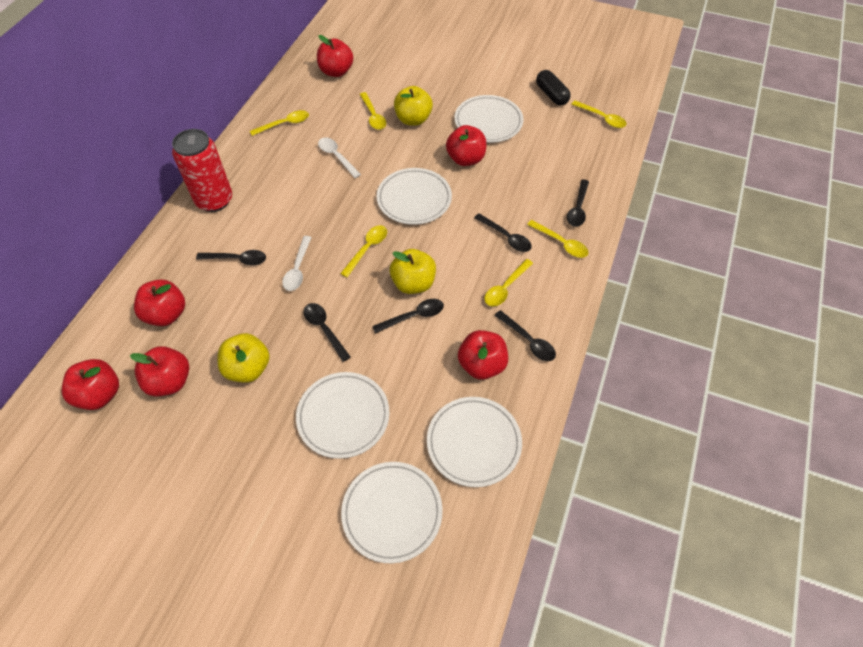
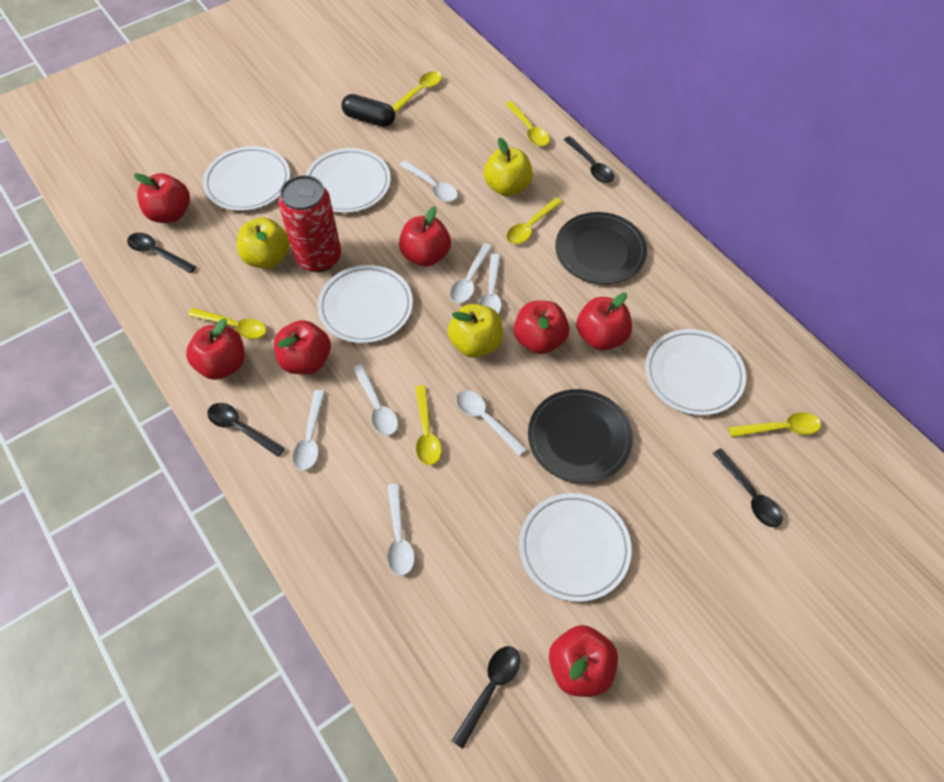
black plate: none = 0 -> [528,389,633,483] [555,212,647,284] = 2
black spoon: [196,250,266,265] [303,303,351,362] [372,299,444,334] [474,213,532,252] [494,310,556,361] [567,179,589,227] = 6 -> [127,232,197,273] [207,403,285,457] [452,646,520,749] [564,136,614,183] [713,448,783,527] = 5
red apple: [62,359,119,410] [130,346,189,397] [134,280,185,326] [317,35,353,77] [446,125,486,166] [458,330,508,380] = 6 -> [134,173,190,223] [186,318,245,380] [274,320,331,375] [399,206,451,267] [514,301,570,354] [549,625,618,697] [576,293,632,350] = 7
white spoon: [282,236,312,291] [318,137,361,178] = 2 -> [292,390,325,471] [352,364,398,436] [387,484,415,576] [400,160,458,202] [450,243,492,303] [456,390,527,456] [479,254,502,314] = 7

